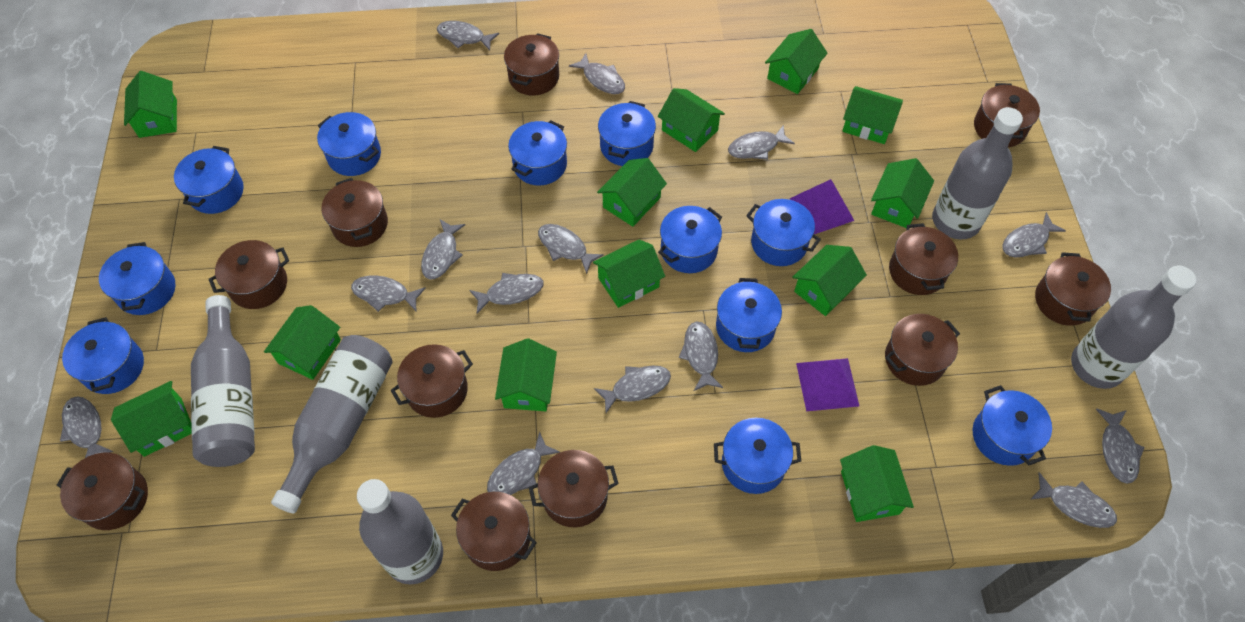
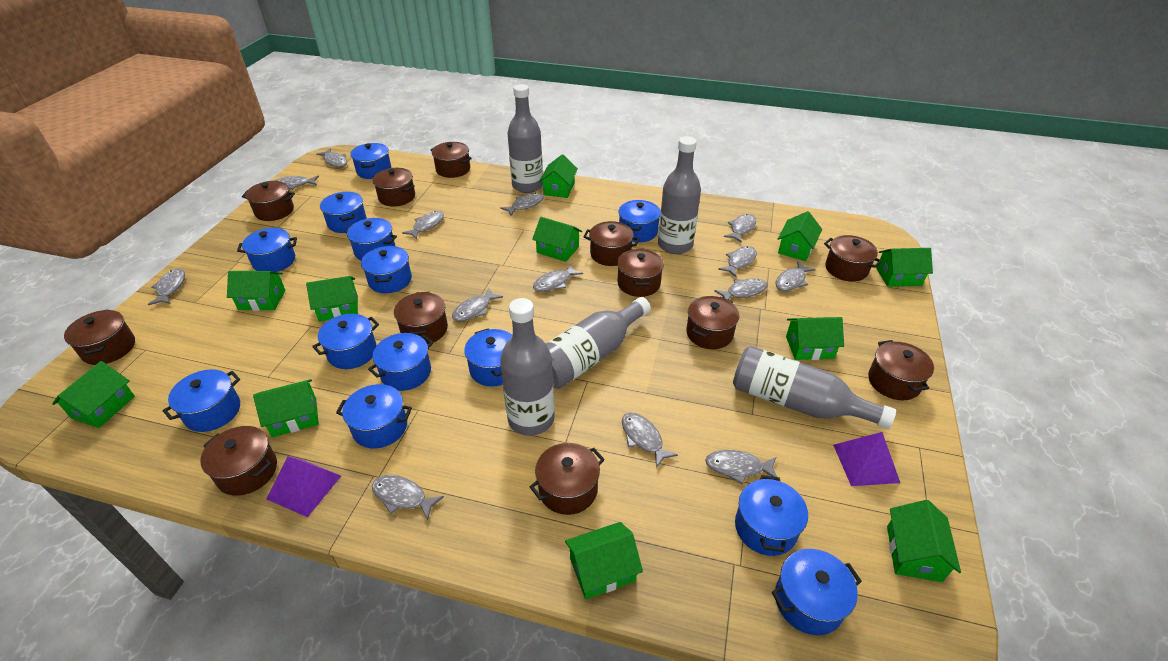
blue pot: [62,317,144,394] [99,242,175,315] [174,146,244,214] [317,112,381,176] [508,120,567,185] [598,101,656,166] [658,206,722,273] [714,418,801,494] [716,278,782,352] [746,199,821,266] [973,385,1052,466] = 11 -> [163,369,240,432] [237,228,297,272] [312,314,379,369] [320,192,367,233] [336,384,412,449] [344,218,397,260] [350,143,391,179] [361,246,412,293] [368,333,433,391] [464,328,513,386] [619,200,661,242] [735,475,808,556] [772,549,862,635] = 13
brown pot: [57,453,148,530] [209,240,289,309] [321,178,388,247] [390,344,473,418] [451,492,537,571] [504,33,559,96] [529,450,619,527] [885,314,960,386] [889,223,958,295] [974,83,1040,147] [1035,252,1111,326] = 11 -> [64,309,135,365] [200,426,277,496] [242,181,295,221] [373,168,415,206] [394,292,448,344] [431,142,472,178] [530,443,605,515] [583,221,639,266] [617,249,664,297] [686,296,739,349] [824,235,882,282] [868,340,934,400] = 12
green house: [111,381,192,457] [124,71,177,138] [264,305,341,380] [495,338,557,411] [593,239,665,308] [597,158,667,227] [658,88,725,152] [765,29,828,94] [792,245,867,316] [840,445,914,522] [842,86,903,144] [871,158,934,228] = 12 -> [52,361,135,428] [227,271,286,311] [253,379,319,437] [306,276,358,322] [532,217,582,262] [539,154,578,198] [565,522,643,599] [778,211,822,261] [786,317,844,360] [876,248,933,287] [887,500,961,582] = 11

